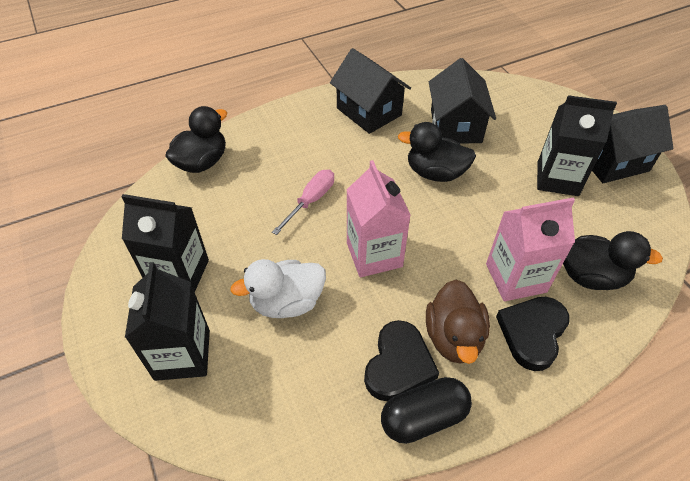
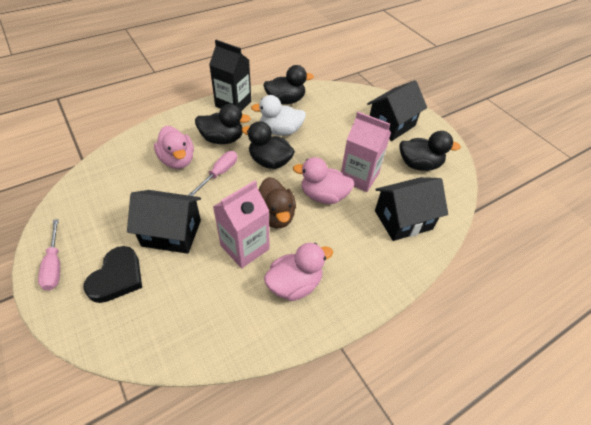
black capsule: [381,377,472,444] = 1 -> none = 0
black carton: [121,194,209,292] [125,262,210,381] [537,95,617,196] = 3 -> [209,40,251,111] = 1
black duck: [165,106,227,173] [398,122,476,182] [563,231,663,290] = 3 -> [195,104,251,144] [242,121,295,169] [264,65,314,104] [400,131,461,171] = 4
black heart: [364,320,439,401] [496,297,570,371] = 2 -> [83,246,142,303] = 1
pink duck: none = 0 -> [154,126,194,169] [264,243,333,301] [293,157,355,204] = 3
pink screwdriver: [272,170,334,235] = 1 -> [38,219,60,290] [189,151,237,196] = 2

